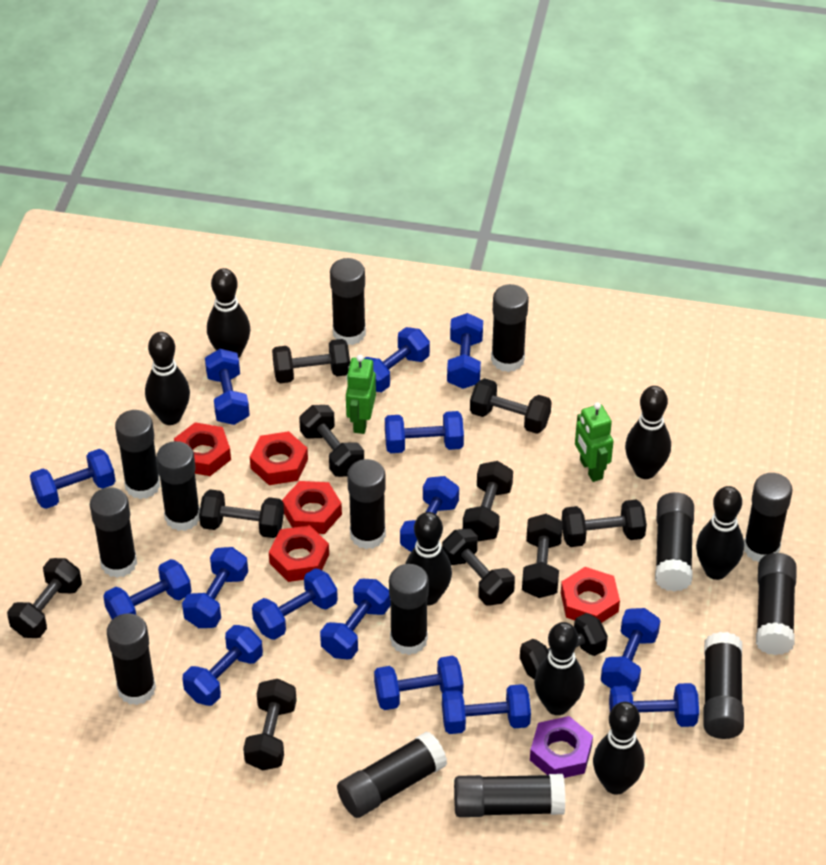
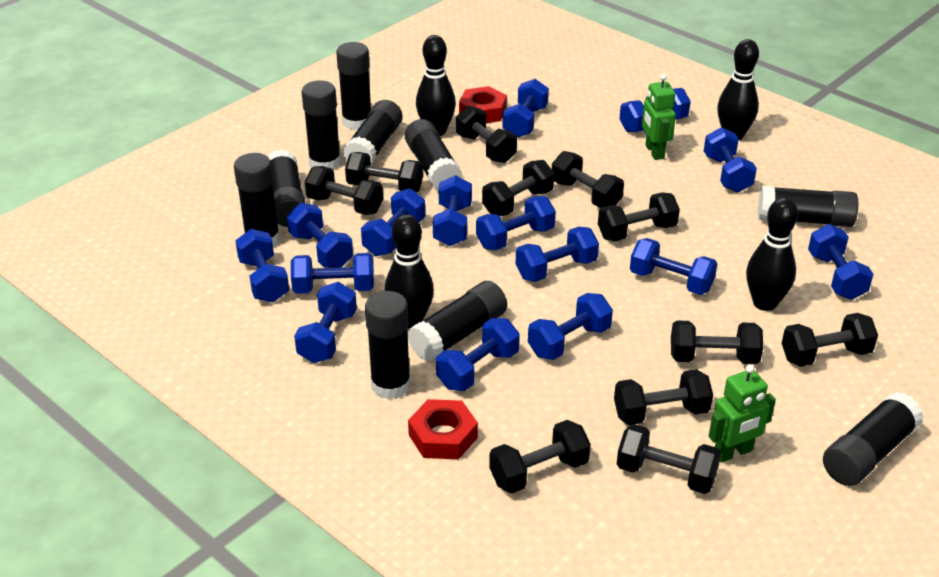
black bowling pin: [145,332,190,425] [207,268,250,358] [405,512,452,606] [534,622,584,715] [593,702,645,795] [625,386,671,479] [696,486,744,580] = 7 -> [385,214,434,329] [416,35,456,136] [717,39,759,141] [746,197,798,311] = 4
black glue stick: [90,487,137,578] [107,613,156,705] [115,410,160,499] [156,441,200,531] [330,258,366,345] [337,732,447,818] [347,459,386,549] [389,564,429,655] [454,774,565,817] [491,284,529,372] [655,492,694,592] [703,632,744,739] [744,473,793,562] [756,553,797,655] = 14 -> [234,153,280,247] [268,150,306,227] [302,80,341,170] [336,42,371,130] [343,100,402,165] [365,291,411,400] [405,119,462,190] [408,281,507,362] [758,186,858,227] [823,392,924,486] = 10
purple nut: [530,716,593,778] = 1 -> none = 0
red nut: [174,422,231,476] [250,431,308,485] [269,525,329,582] [282,481,342,534] [561,567,620,623] = 5 -> [408,399,478,459] [459,86,507,123] = 2

